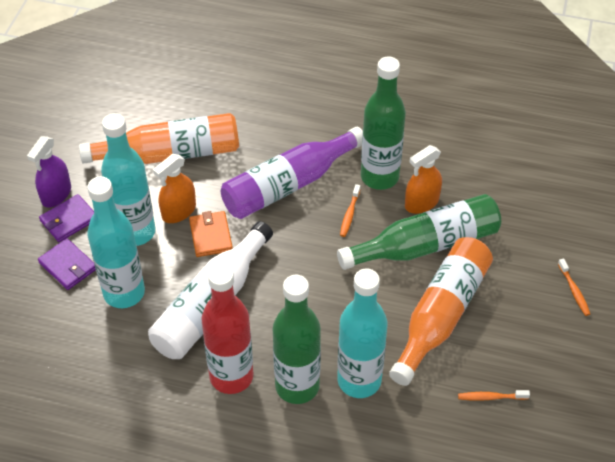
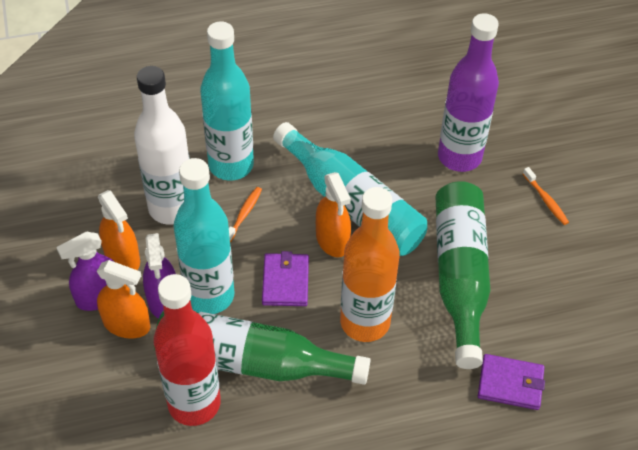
green bottle: [273,275,321,404] [337,194,501,270] [361,57,406,190] = 3 -> [154,311,371,385] [436,181,490,369] = 2
orange bottle: [79,113,239,164] [389,237,493,386] = 2 -> [340,187,400,342] = 1
orange spray bottle: [153,154,196,223] [405,145,442,214] = 2 -> [97,260,150,339] [98,190,140,270] [316,172,351,257] = 3
orange toothbrush: [340,184,360,237] [458,390,530,401] [558,258,590,316] = 3 -> [229,187,262,243] [523,167,569,225] = 2
orange wallet: [189,211,233,257] = 1 -> none = 0
purple spray bottle: [27,136,71,207] = 1 -> [56,232,114,311] [143,233,176,319] = 2

